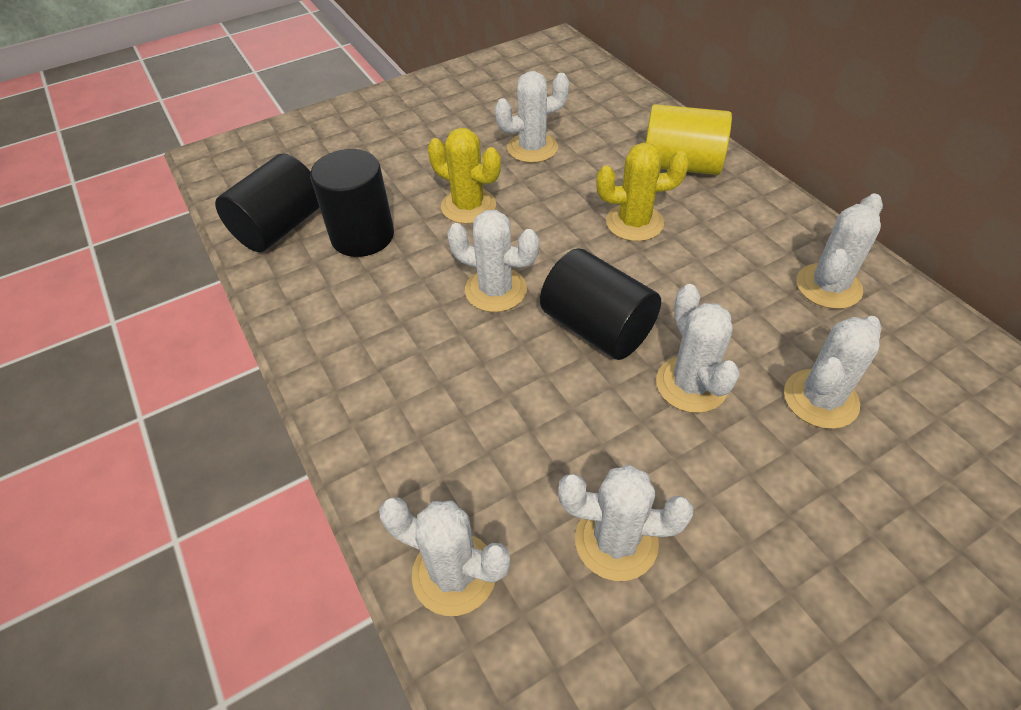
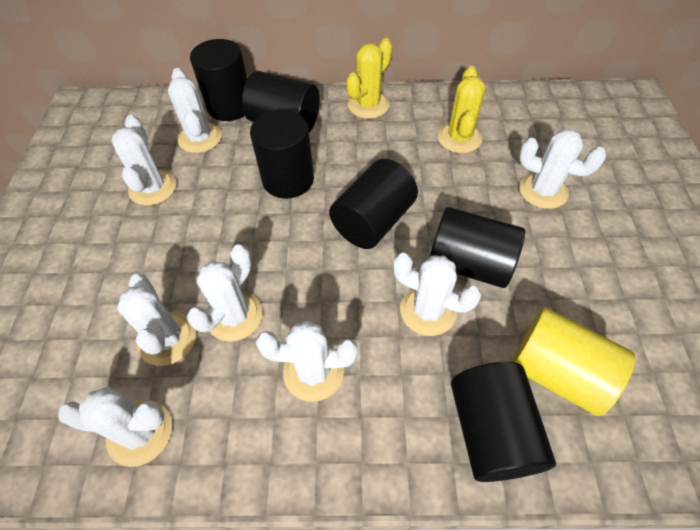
black cylinder: [215,153,320,252] [310,149,394,257] [540,249,661,360] = 3 -> [190,39,248,121] [242,71,320,132] [250,110,314,199] [329,159,418,249] [430,207,525,288] [451,362,556,482] = 6
white cactus: [379,497,510,616] [447,210,539,312] [495,71,569,163] [558,465,693,581] [656,284,740,413] [784,316,882,429] [797,194,883,309] = 7 -> [58,387,172,467] [111,115,176,206] [117,274,196,366] [168,68,222,153] [187,244,262,342] [256,320,357,402] [393,253,481,336] [519,129,606,209] = 8

